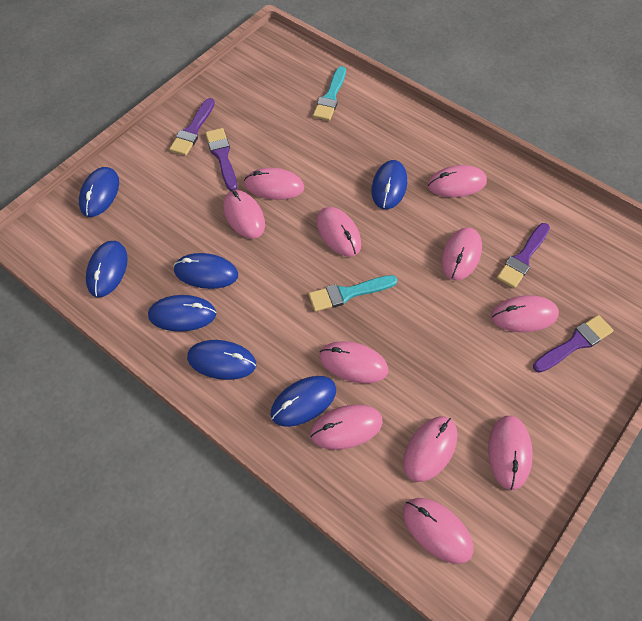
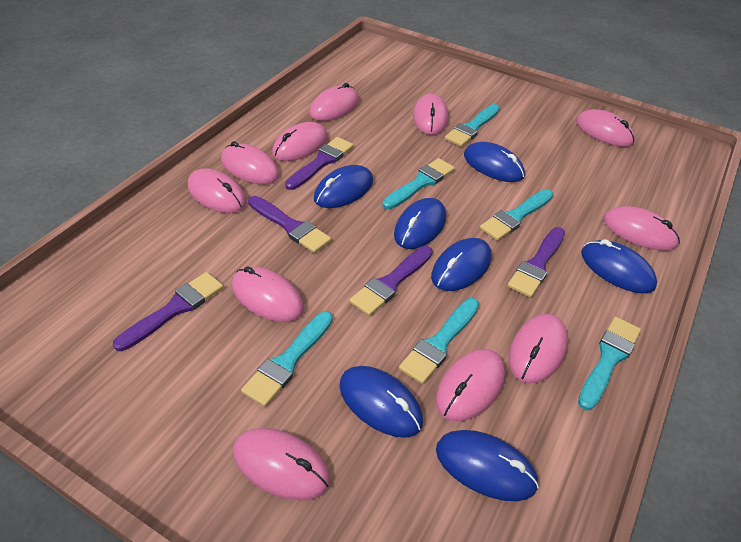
purple brush: [169,98,215,156] [205,128,237,191] [497,223,550,288] [533,315,614,373] = 4 -> [113,272,224,351] [248,196,331,253] [285,137,354,190] [349,246,433,316] [507,227,565,298] = 5
turquoise brush: [308,275,397,312] [313,66,346,121] = 2 -> [241,311,333,407] [382,158,455,209] [399,298,479,384] [445,104,500,147] [480,189,553,241] [578,317,641,410] = 6

